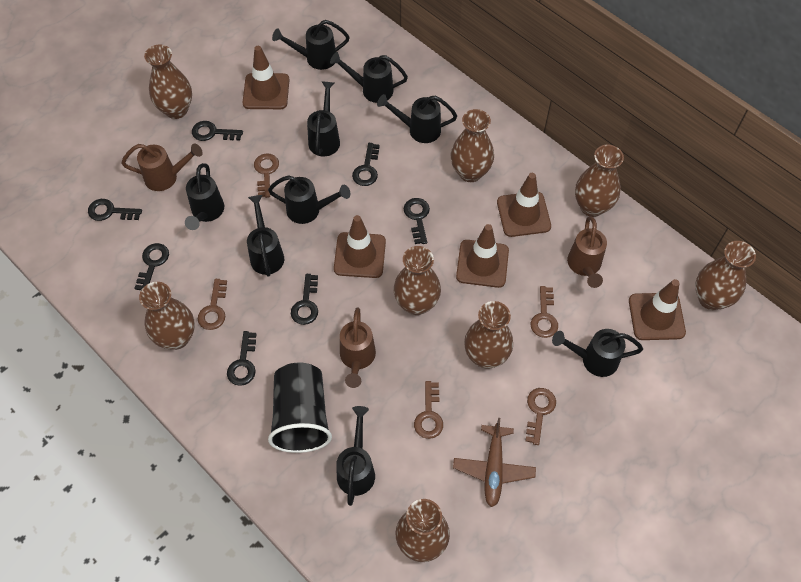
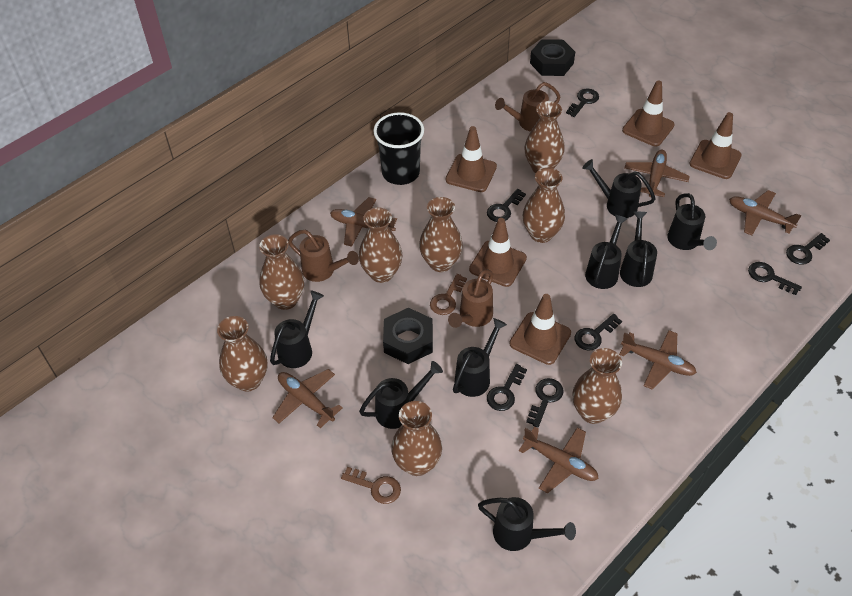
black nut: none = 0 -> [383,308,433,364] [530,39,575,76] = 2
black watering can: [185,163,224,230] [247,195,284,277] [268,175,350,224] [272,20,350,70] [307,81,340,156] [330,52,408,103] [336,406,375,506] [377,94,457,143] [552,329,643,377] = 9 -> [270,290,324,368] [359,361,443,429] [453,318,507,397] [478,497,576,551] [582,159,656,218] [585,215,628,289] [620,212,657,287] [667,193,717,250] = 8
brown key: [198,279,227,330] [254,153,279,198] [414,381,443,439] [526,388,556,445] [531,286,558,338] = 5 -> [341,467,401,504] [430,274,467,315] = 2
brown plane: [453,418,536,507] = 1 -> [272,369,343,428] [330,197,397,247] [519,427,599,493] [619,330,697,390] [625,149,690,197] [729,190,801,236] = 6

